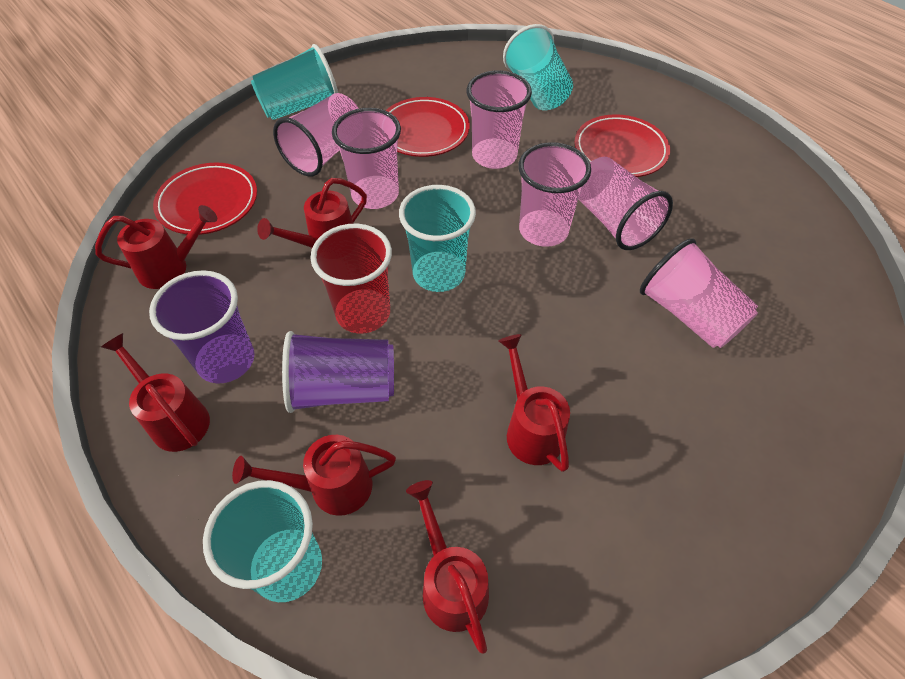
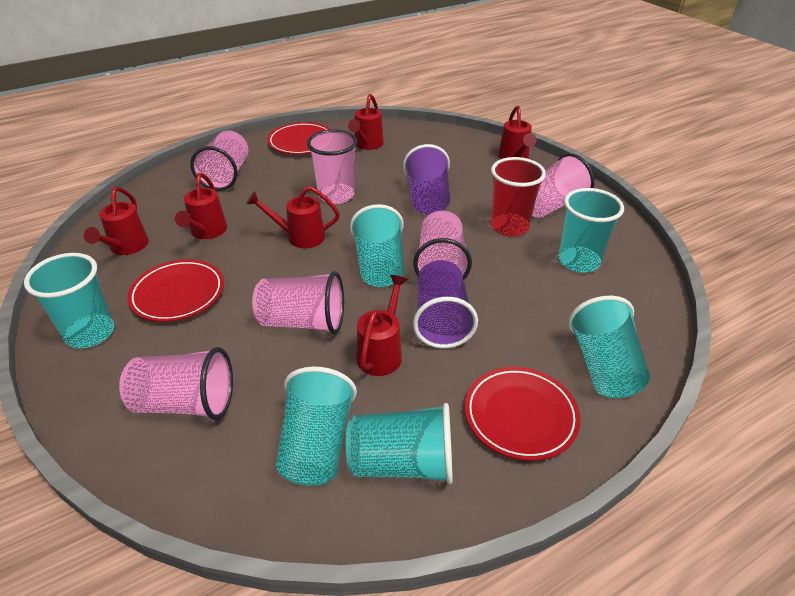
turquoise cup: [203,480,322,602] [251,44,338,120] [399,185,476,292] [503,24,573,110] = 4 -> [24,253,114,348] [275,367,357,486] [346,403,453,484] [350,204,405,287] [559,188,624,273] [568,296,651,398] = 6

